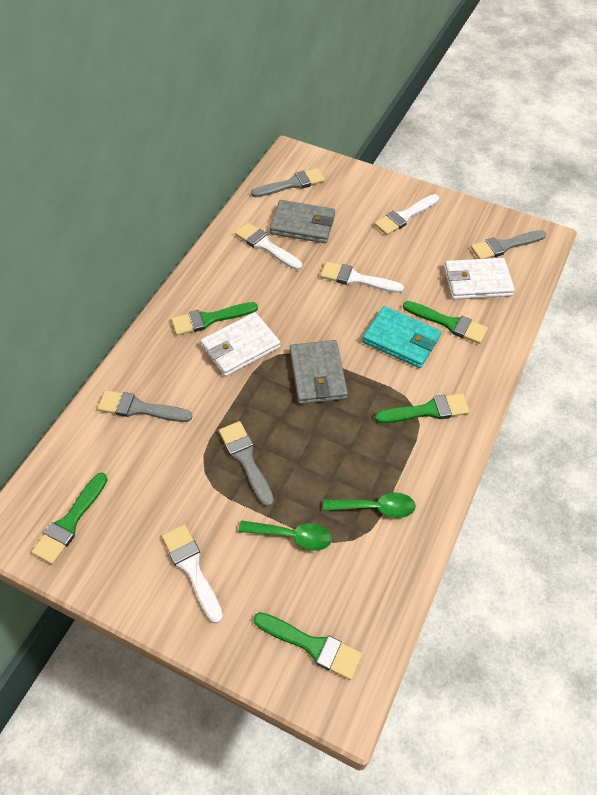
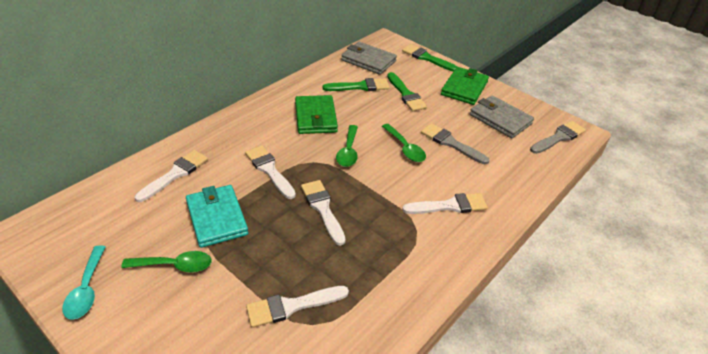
green brush: [31,473,108,564] [171,302,258,336] [254,612,362,680] [375,393,470,423] [403,301,488,344] = 5 -> [322,78,390,91] [387,72,427,111] [402,44,457,72] = 3
green spoon: [238,520,332,551] [323,492,416,518] = 2 -> [121,251,212,272] [336,125,358,167] [382,124,426,162] = 3
green wallet: none = 0 -> [295,95,338,134] [441,67,489,105] = 2
grey brush: [97,390,193,422] [219,421,274,507] [251,168,325,197] [471,230,546,259] = 4 -> [421,123,490,164] [530,121,586,154] = 2
turquoise spoon: none = 0 -> [62,245,106,320] = 1
white brush: [162,524,223,624] [235,222,302,270] [320,261,404,293] [374,194,439,235] = 4 -> [135,150,208,202] [245,146,296,199] [246,286,349,328] [301,180,346,246] [402,193,488,214] = 5
white wallet: [201,312,280,377] [444,258,515,300] = 2 -> none = 0

